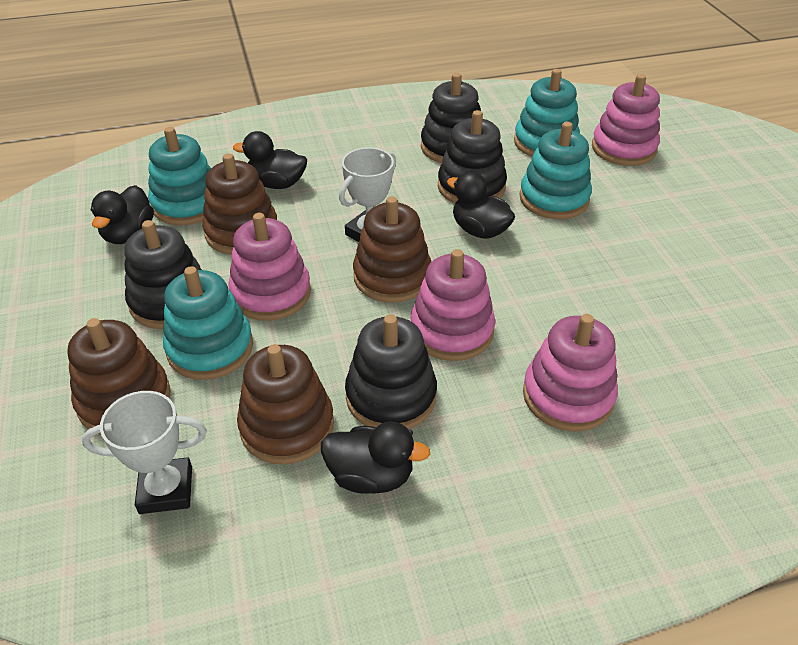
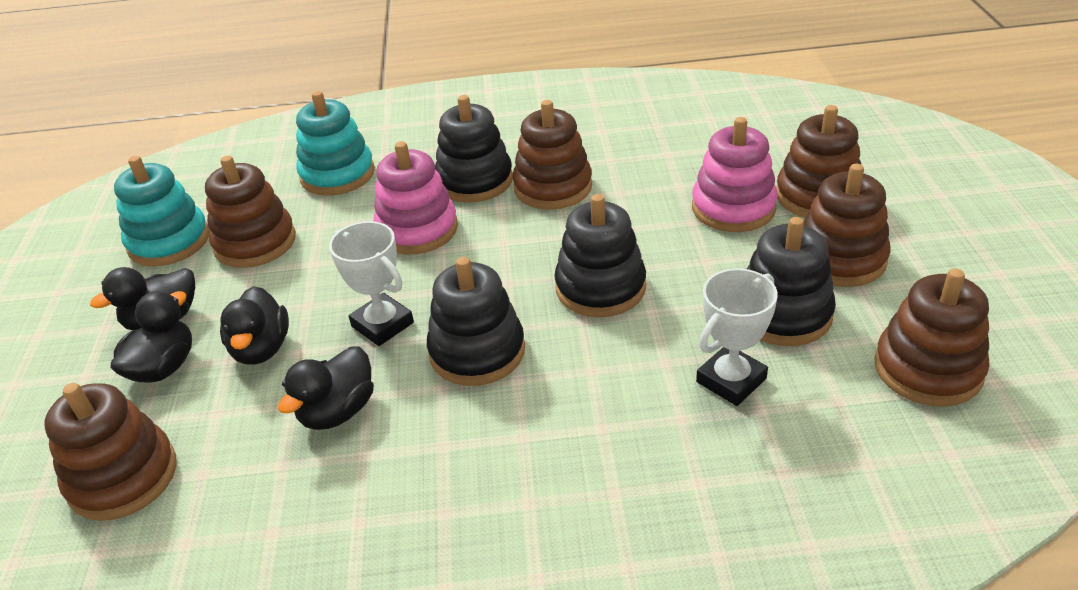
brown stacking toy: [67,318,171,435] [202,153,277,255] [237,344,334,465] [353,196,431,303] = 4 -> [44,383,177,521] [205,155,296,268] [513,100,592,210] [776,105,861,218] [803,164,891,287] [874,269,989,407] = 6
pink stacking toy: [228,213,311,321] [410,249,495,361] [523,314,618,431] [592,74,660,166] = 4 -> [373,141,458,254] [692,117,778,232] = 2
turquoise stacking toy: [148,127,211,225] [163,266,253,380] [514,69,580,157] [520,122,592,219] = 4 -> [114,156,209,267] [296,91,375,196] = 2

